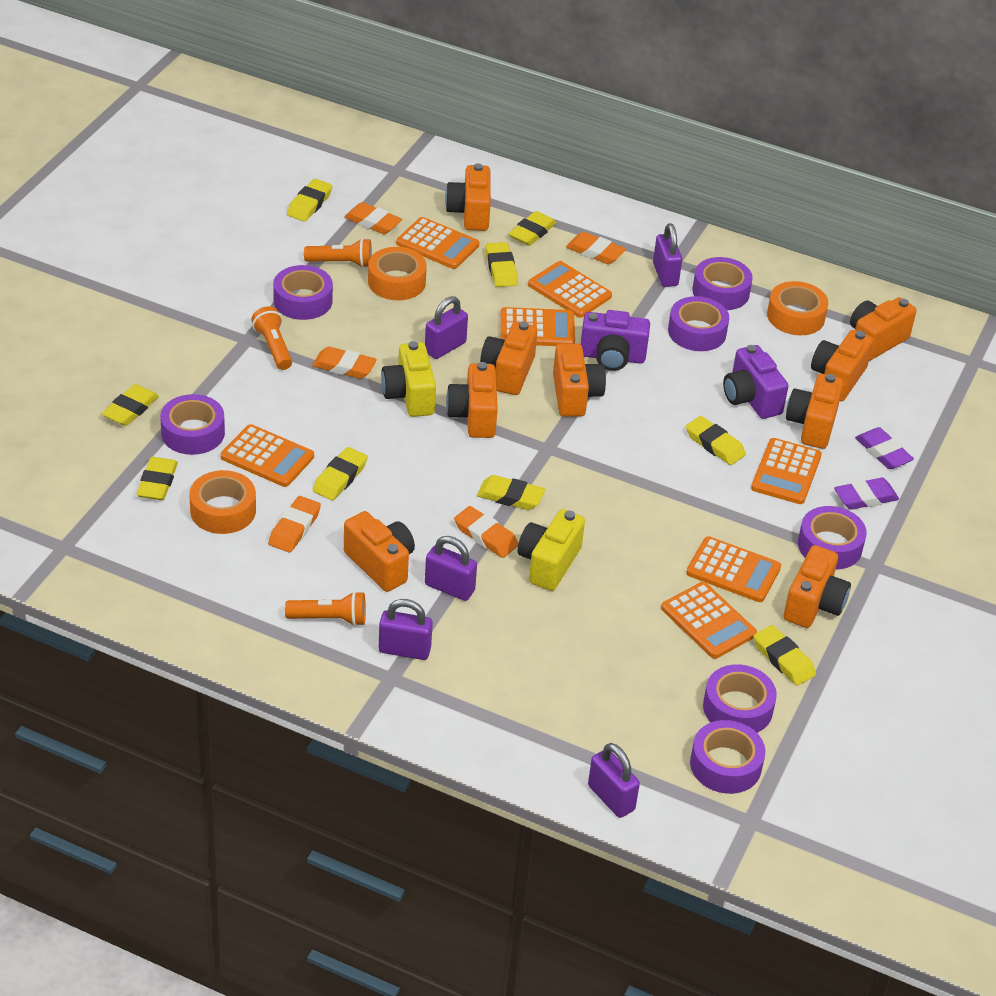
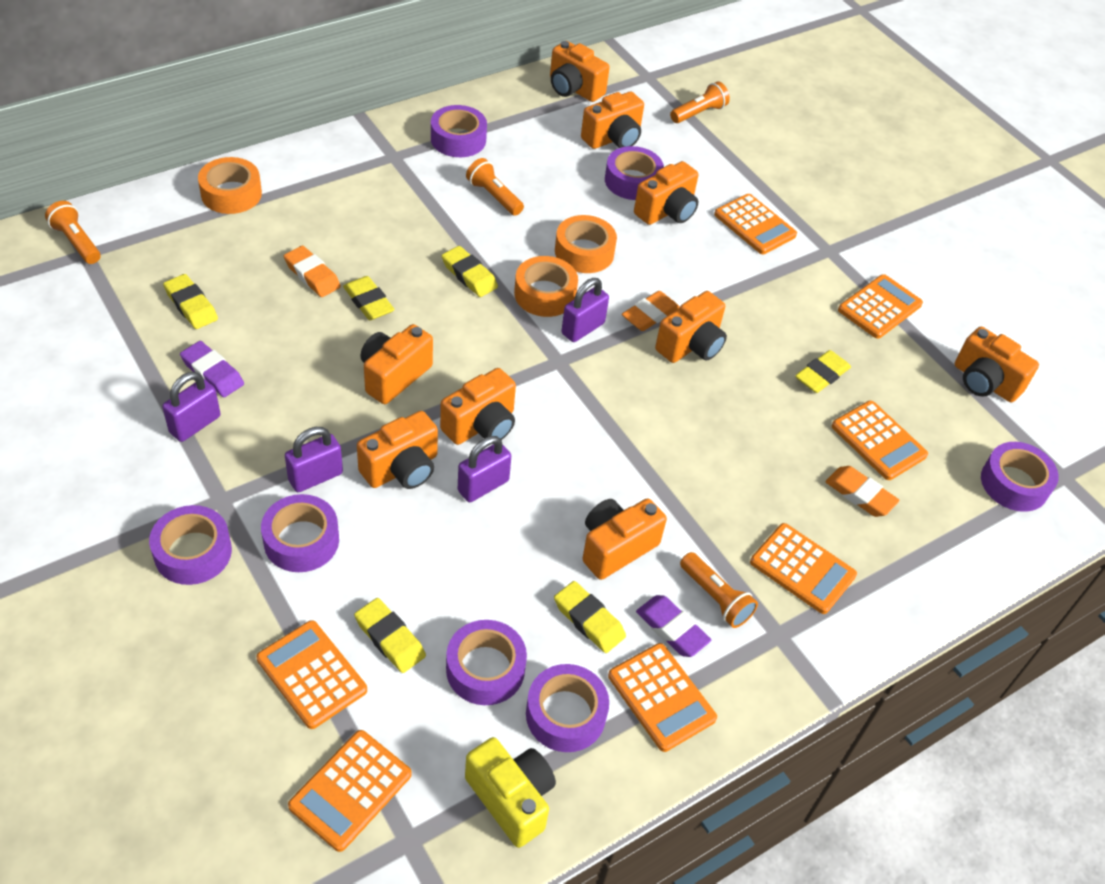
orange eraser: [268,496,321,553] [312,346,377,379] [344,202,402,234] [454,506,518,558] [566,232,626,264] = 5 -> [284,245,341,297] [622,291,680,331] [825,466,899,517] = 3
orange flashlight: [251,306,292,370] [285,591,366,626] [304,238,372,268] = 3 -> [45,201,101,264] [466,158,524,216] [670,81,730,123] [680,552,758,628] = 4
purple camera: [581,310,650,371] [723,345,788,419] = 2 -> none = 0
purple padlock: [379,599,433,660] [425,296,468,359] [425,536,477,601] [588,743,640,818] [653,223,682,287] = 5 -> [162,372,220,442] [285,427,343,492] [458,436,511,502] [562,278,609,342] = 4
yellow camera: [381,341,436,417] [518,509,585,591] = 2 -> [465,737,556,848] = 1
yellow eraser: [102,384,159,426] [136,457,178,500] [287,179,332,222] [313,447,368,500] [477,475,545,510] [485,242,518,287] [508,211,556,246] [686,416,746,465] [753,625,816,686] = 9 -> [163,274,218,329] [343,276,395,320] [354,598,426,673] [442,246,498,297] [554,581,626,653] [795,350,851,393] = 6

